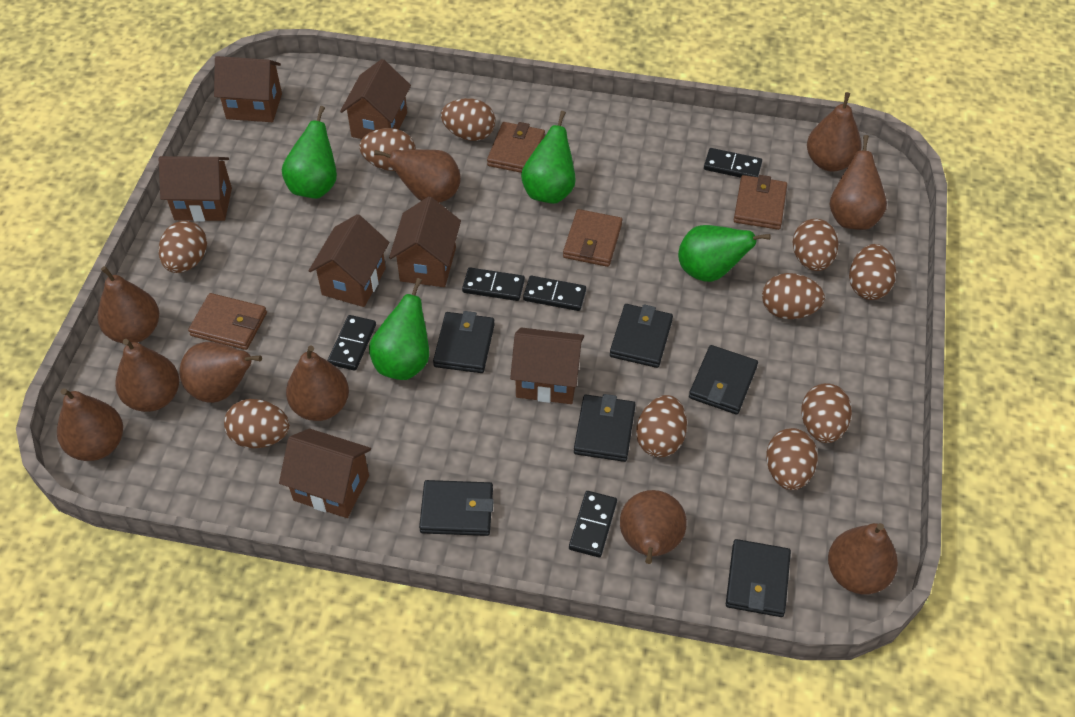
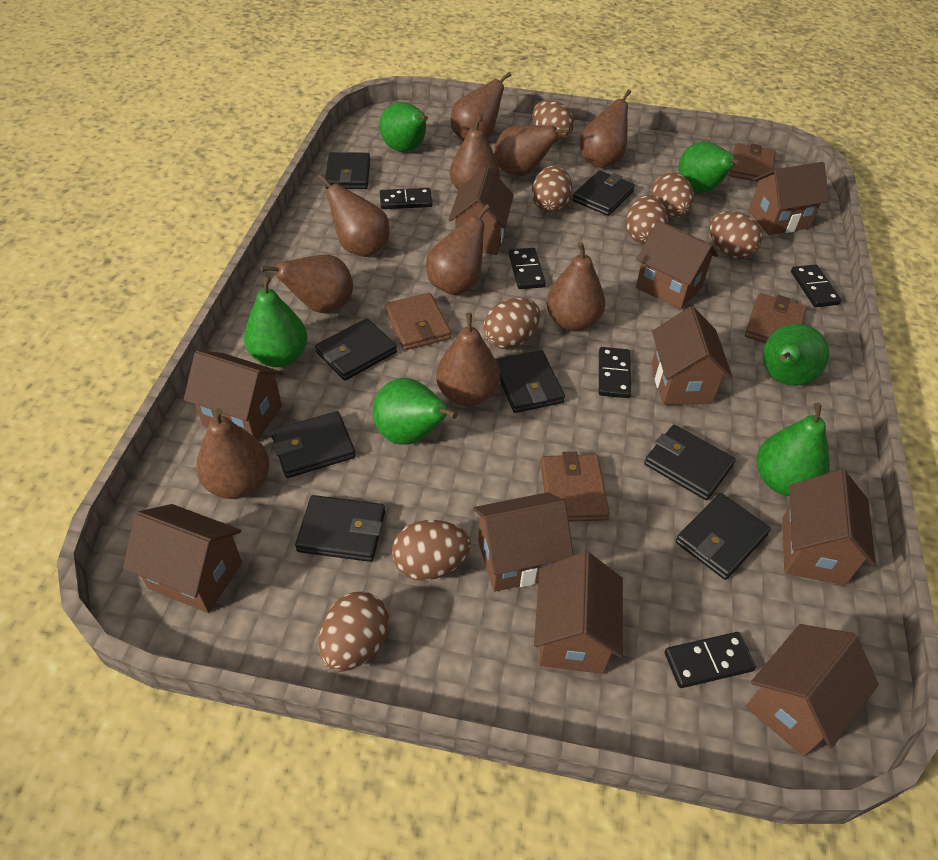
black wallet: [419,480,494,536] [433,311,495,373] [574,394,636,462] [610,304,673,368] [689,345,758,414] [726,539,791,617] = 6 -> [271,411,356,478] [295,495,385,562] [315,318,397,381] [325,152,370,189] [495,350,565,413] [572,170,635,216] [644,425,736,500] [675,493,771,580] = 8
brown egg: [158,221,207,273] [224,399,290,448] [359,128,416,171] [441,98,495,141] [636,395,687,457] [762,273,825,319] [766,428,818,490] [793,219,838,271] [801,383,852,443] [849,244,896,300] = 10 -> [319,592,389,671] [392,520,471,581] [483,298,540,349] [532,165,572,213] [533,100,574,142] [626,195,668,244] [651,172,694,217] [709,211,763,258] = 8
brown house: [159,156,232,221] [214,56,282,122] [279,428,371,518] [309,214,389,307] [340,59,411,139] [389,196,461,287] [510,327,584,404] = 7 -> [123,504,242,613] [184,350,283,440] [449,167,514,255] [473,492,574,592] [534,551,623,674] [636,220,718,310] [652,306,733,405] [746,624,879,757] [749,162,829,235] [782,469,876,585] = 10
green pear: [282,106,337,199] [369,278,429,380] [521,111,576,204] [678,225,771,282] = 4 -> [244,275,308,367] [373,378,457,445] [380,102,428,152] [678,141,741,193] [757,403,830,496] [763,324,829,386] = 6

